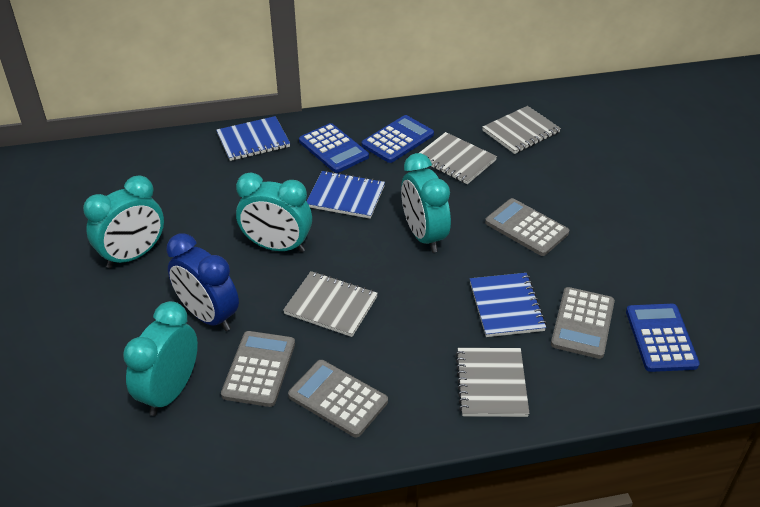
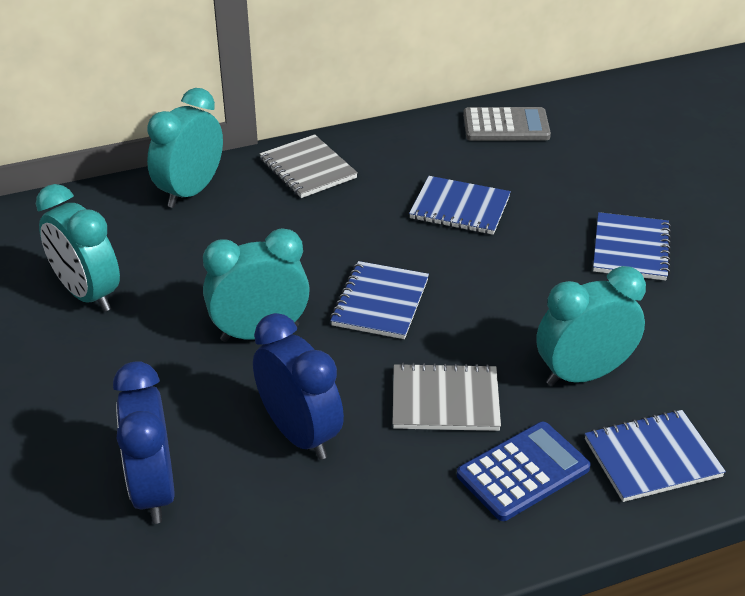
blue calculator: [299,123,369,173] [362,115,434,163] [626,304,700,372] = 3 -> [457,422,591,521] = 1
blue clock: [166,233,239,331] = 1 -> [113,361,175,524] [253,313,344,460] = 2
blue notebook: [216,116,290,161] [306,171,385,219] [470,273,547,337] = 3 -> [330,261,429,339] [409,176,511,235] [585,410,726,502] [593,212,671,281] = 4
grey calculator: [221,331,295,407] [288,360,388,438] [485,198,569,256] [551,287,615,359] = 4 -> [463,107,551,141] = 1
grey notebook: [283,271,378,337] [419,132,497,184] [456,348,530,417] [482,106,561,154] = 4 -> [260,134,358,198] [393,363,501,431] = 2

